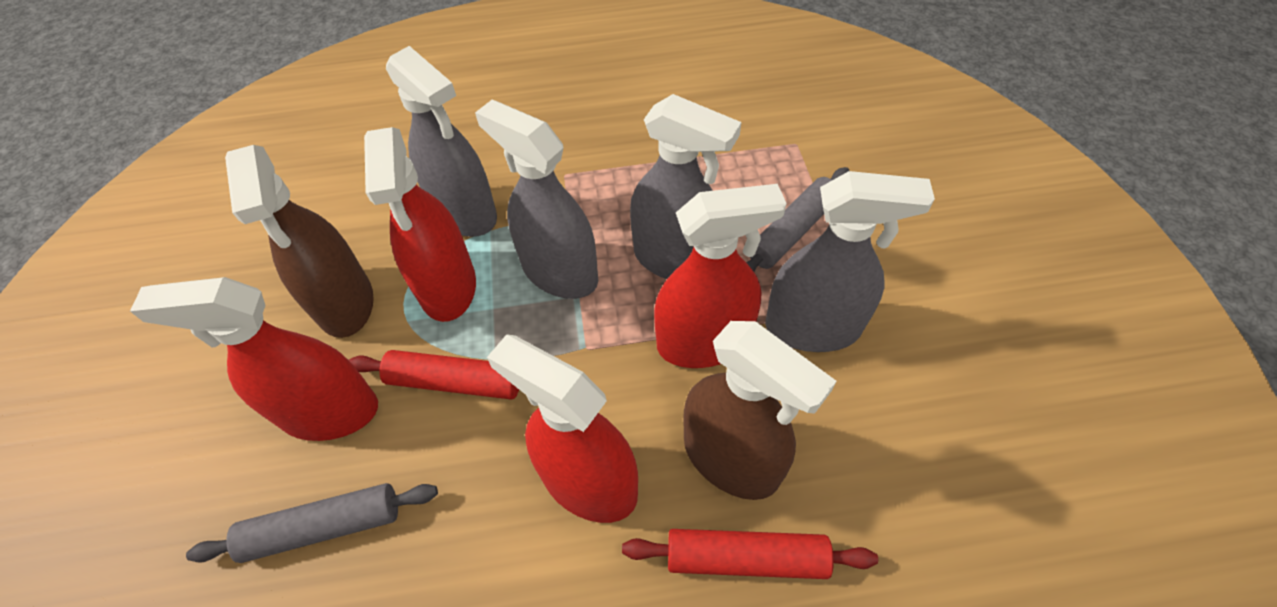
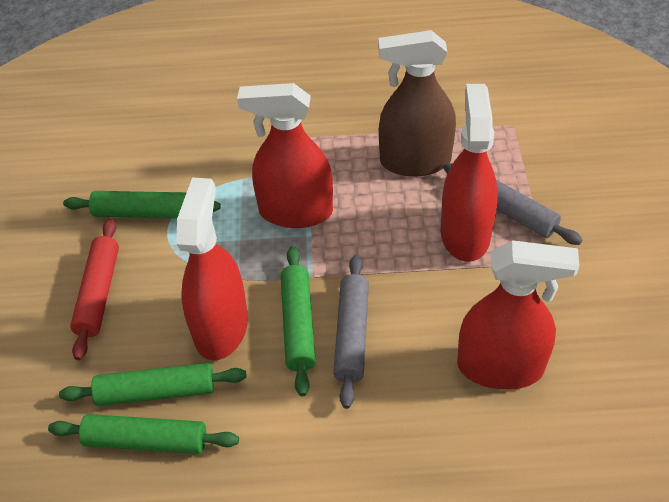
brown spray bottle: [225,145,374,338] [683,321,837,500] = 2 -> [378,30,456,176] = 1
green rolling pin: none = 0 -> [48,414,239,454] [59,363,247,406] [63,191,221,218] [281,246,316,396] = 4
grey spray bottle: [386,46,497,237] [475,100,598,299] [630,94,741,279] [765,171,935,352] = 4 -> none = 0
red rolling pin: [349,350,519,400] [622,529,878,579] = 2 -> [70,219,119,360] = 1

